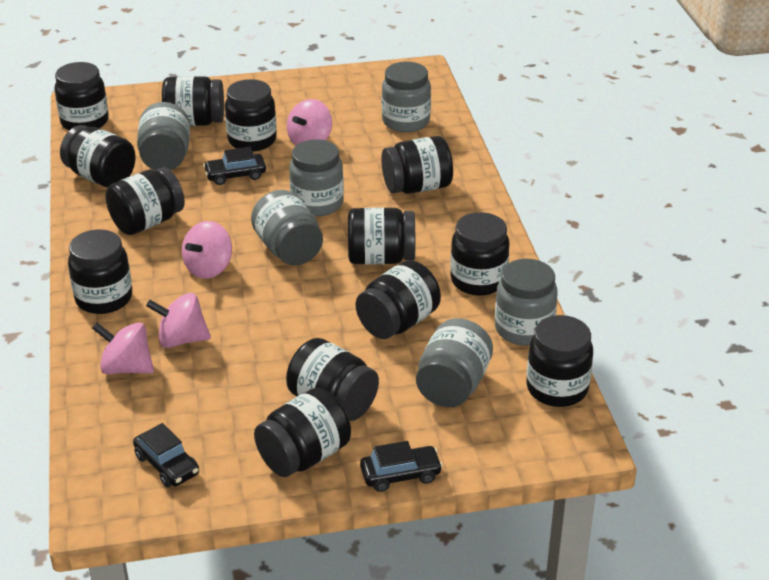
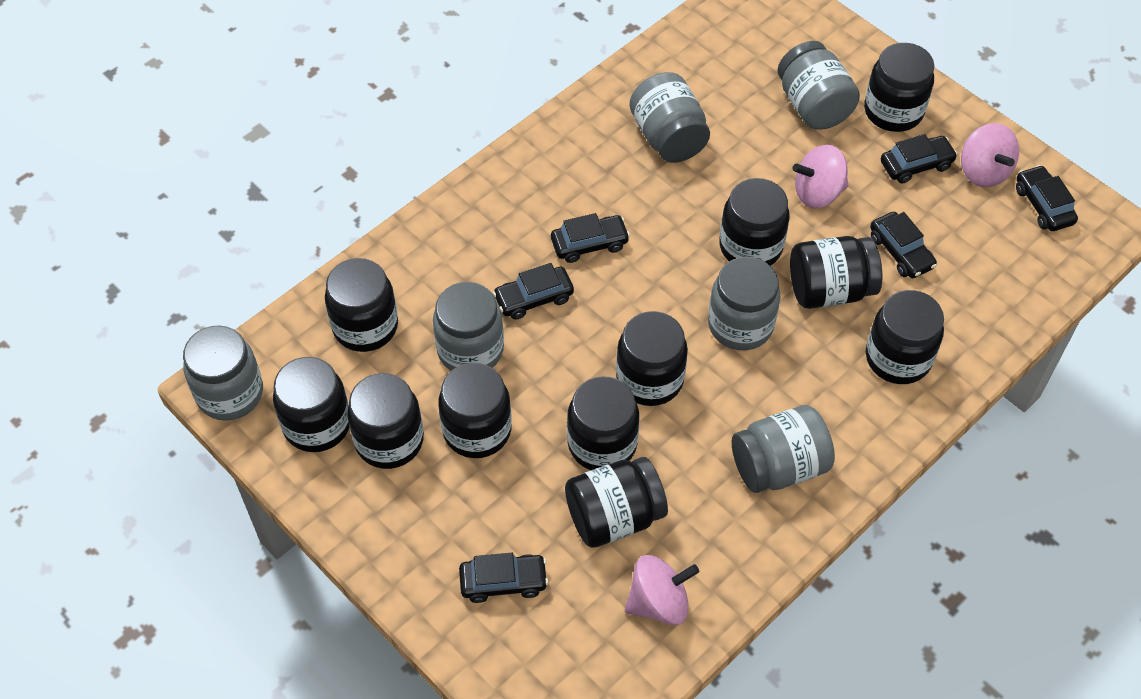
black car: [133,423,199,487] [203,147,266,185] [360,441,443,492] = 3 -> [459,553,548,603] [493,263,574,320] [551,213,630,263] [870,212,937,278] [881,134,958,183] [1016,165,1078,231] = 6
black jar: [54,62,109,130] [60,125,135,188] [68,230,132,314] [105,167,185,235] [162,76,224,126] [225,79,277,152] [254,388,351,477] [286,338,379,421] [348,207,415,265] [356,260,441,339] [381,136,453,194] [450,212,510,296] [526,315,593,407] = 13 -> [273,357,349,452] [325,258,398,352] [347,373,424,469] [438,363,512,458] [565,457,668,548] [567,376,639,470] [616,311,688,406] [719,178,790,266] [790,236,882,309] [864,43,934,132] [866,290,944,384] = 11
pink spinning top: [92,322,154,374] [146,293,211,348] [182,221,232,279] [287,99,332,145] = 4 -> [625,555,699,625] [792,145,849,209] [961,123,1019,187] = 3

